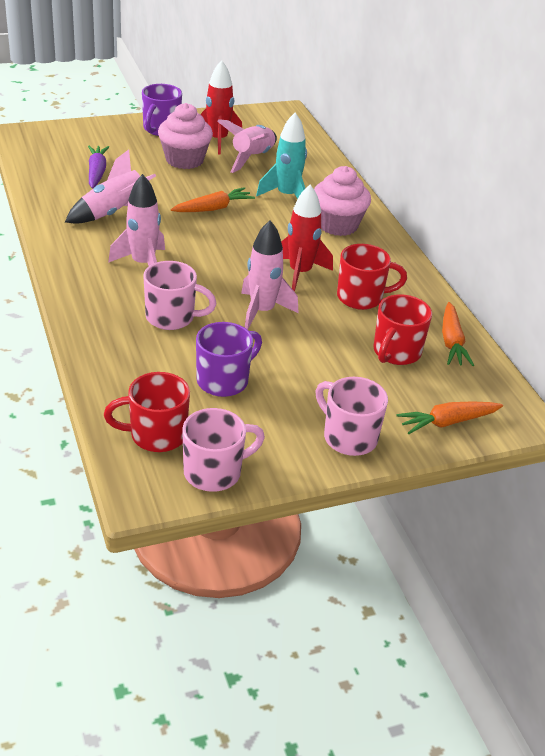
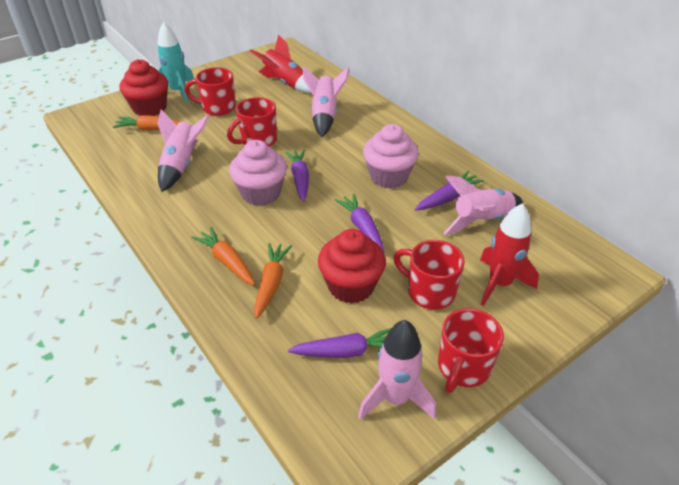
pink mug: [143,261,217,330] [182,408,265,492] [315,377,388,456] = 3 -> none = 0
purple carrot: [88,145,109,189] = 1 -> [285,149,309,201] [288,328,391,358] [334,193,385,253] [415,171,484,210] = 4
purple mug: [142,84,182,136] [196,322,262,397] = 2 -> none = 0
red cupcake: none = 0 -> [119,59,168,116] [318,229,386,303] = 2
red mug: [104,372,190,452] [337,244,407,310] [373,294,432,365] = 3 -> [184,67,236,116] [227,97,277,147] [393,240,465,310] [438,308,504,393] = 4

